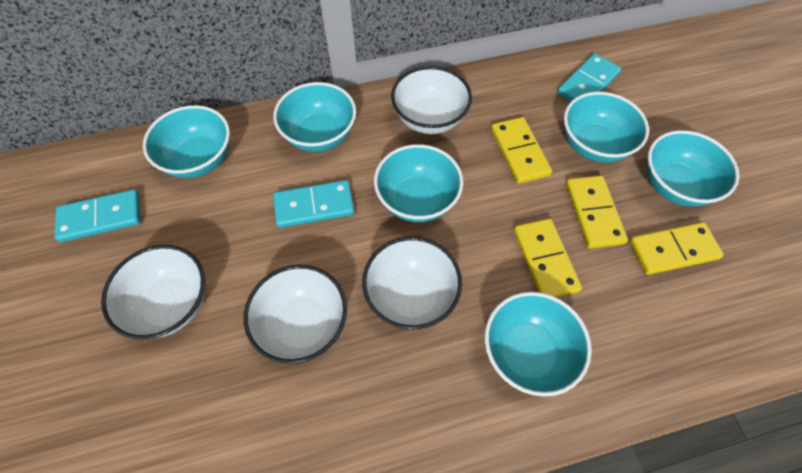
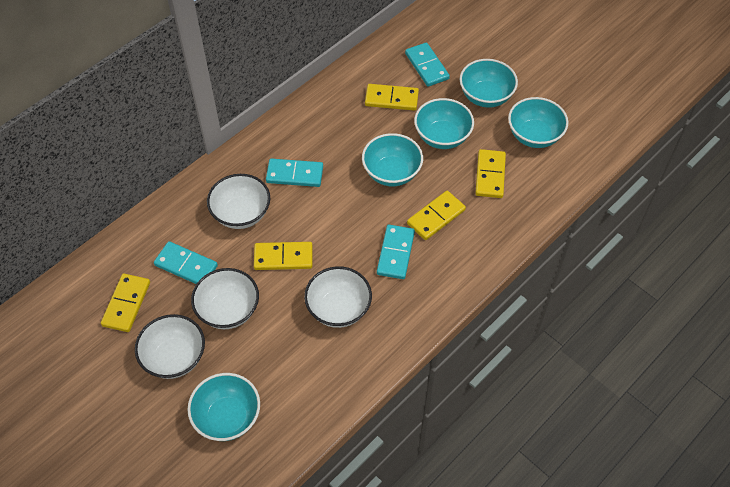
turquoise bowl: [143,105,230,178] [273,82,356,152] [374,144,463,222] [485,292,592,397] [564,92,649,163] [646,130,739,207] = 6 -> [187,373,260,441] [362,133,423,186] [414,98,474,149] [460,59,518,108] [508,97,568,148] = 5
turquoise domino: [55,189,141,242] [273,180,355,228] [557,53,621,101] = 3 -> [154,241,218,284] [266,159,323,187] [377,225,415,279] [405,42,450,87] = 4
yellow domino: [491,117,552,184] [514,218,582,298] [566,175,628,249] [629,222,724,275] = 4 -> [101,274,150,332] [254,242,312,270] [365,84,419,111] [407,191,466,240] [475,149,506,198] = 5

